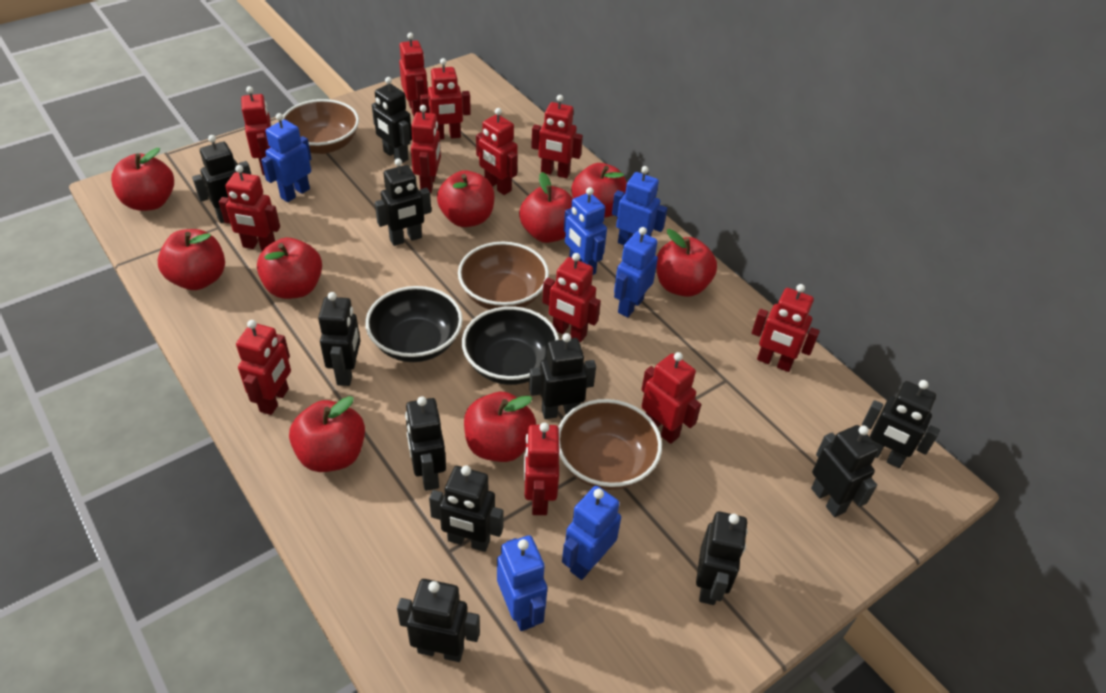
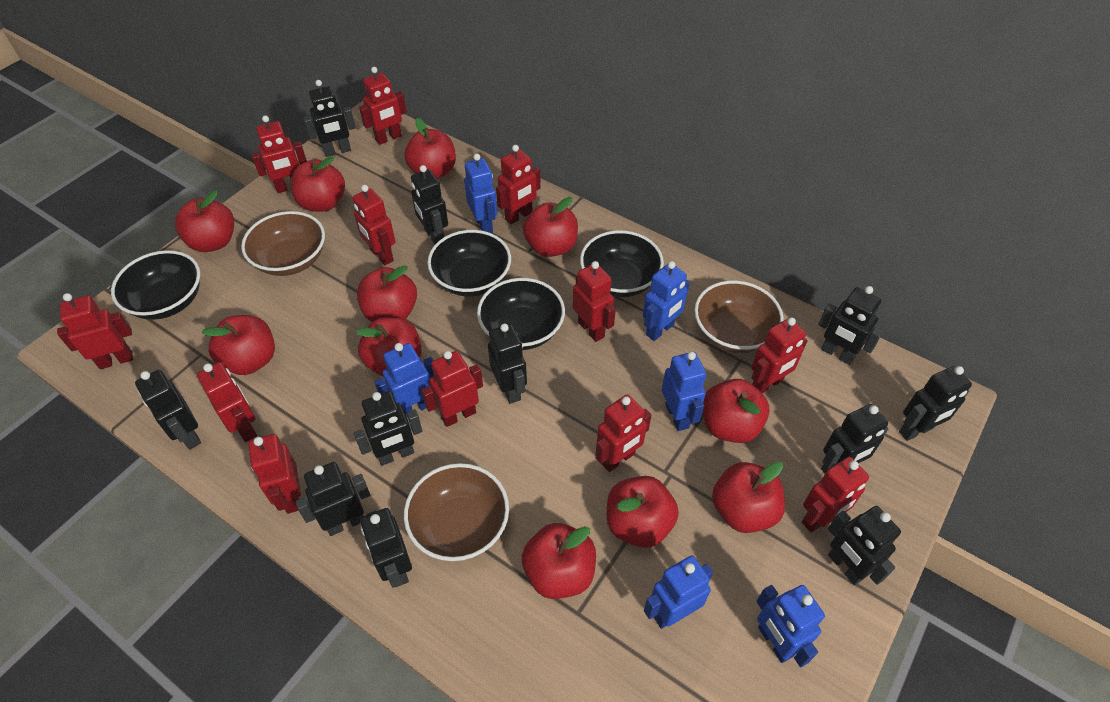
black bowl: [365,286,463,362] [462,306,559,385] = 2 -> [111,250,200,320] [427,230,511,297] [477,278,565,350] [580,230,664,297] = 4
red apple: [111,148,174,211] [158,229,225,290] [257,238,322,299] [289,396,365,472] [437,170,495,227] [464,392,536,462] [519,172,573,243] [571,163,627,218] [656,229,717,297] = 9 -> [175,190,234,252] [201,315,275,375] [290,156,345,212] [356,317,422,376] [357,265,417,322] [404,118,456,179] [522,523,596,599] [523,197,578,257] [607,476,679,548] [703,379,769,443] [712,462,785,533] = 11

